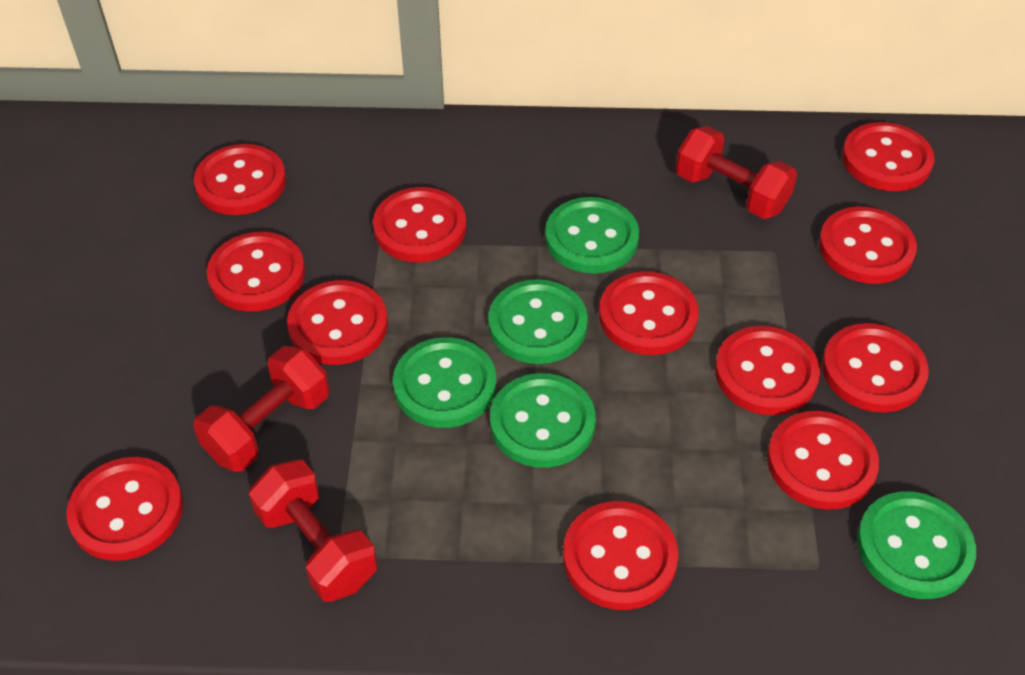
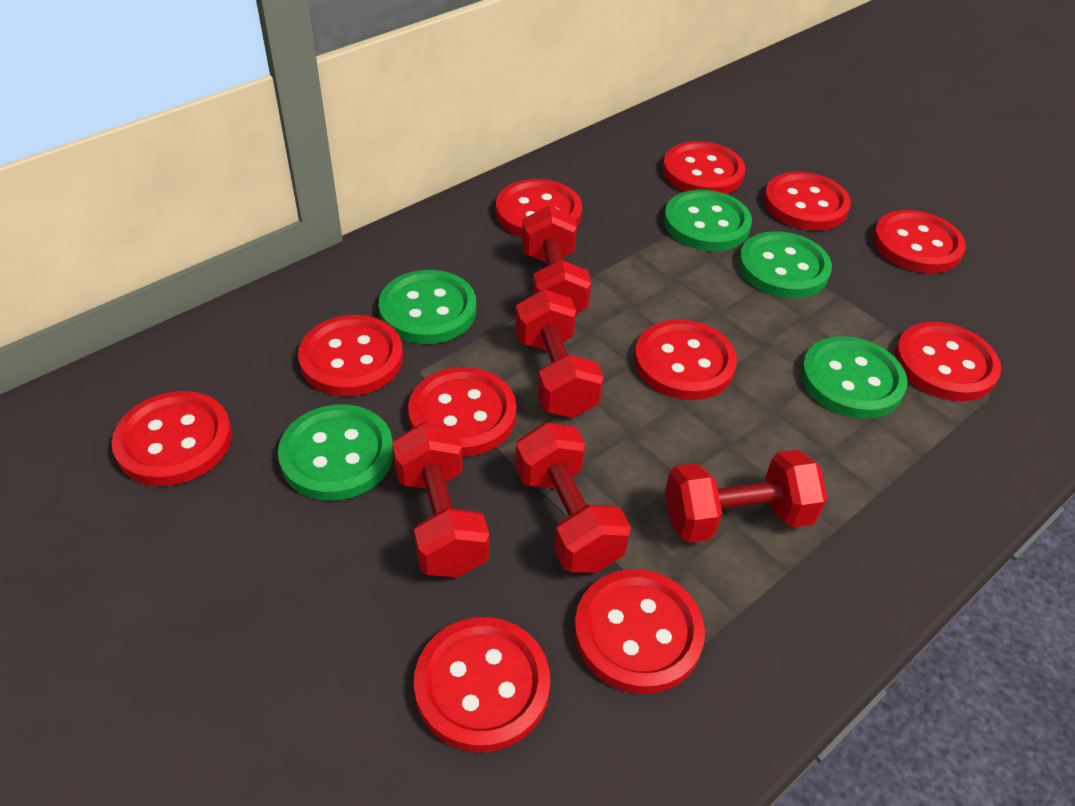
red button: [66,457,183,561] [194,144,286,215] [207,232,305,312] [287,280,388,365] [373,187,466,262] [563,501,678,610] [599,271,699,355] [715,326,820,415] [767,411,879,510] [819,207,917,284] [822,323,929,413] [842,122,935,191] = 12 -> [111,391,232,486] [298,315,403,396] [408,367,517,456] [414,617,550,752] [496,179,582,237] [574,569,705,694] [634,319,737,400] [663,141,745,194] [764,172,851,230] [873,210,966,273] [895,322,1001,401] = 11
red dumbbell: [193,346,330,472] [249,460,377,602] [675,126,797,219] = 3 -> [392,423,489,577] [515,289,604,418] [515,422,631,573] [522,205,591,314] [665,450,827,543] = 5

